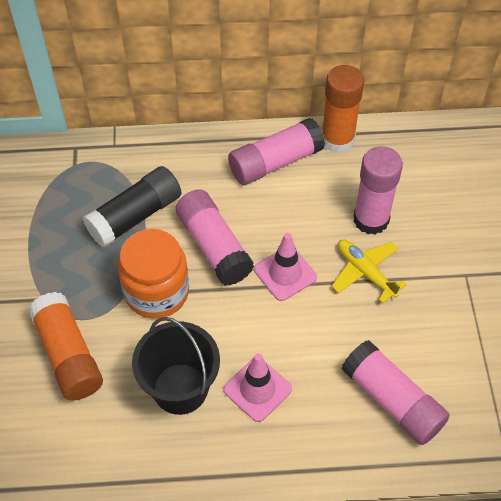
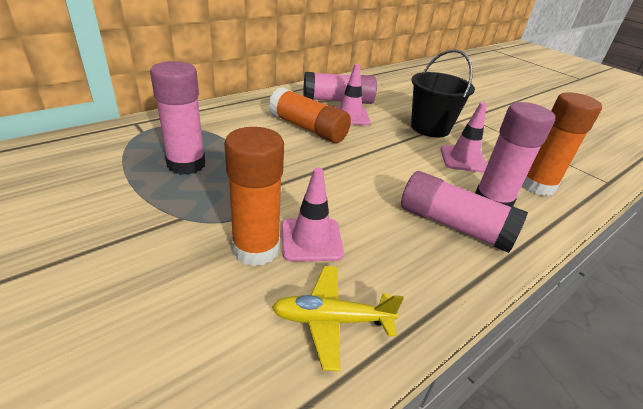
black glue stick: [83,166,181,248] = 1 -> none = 0
orange glue stick: [28,292,103,401] [322,65,364,153] = 2 -> [224,127,284,266] [268,87,351,143] [522,93,602,196] = 3
orange jar: [118,229,189,319] = 1 -> none = 0
pink traffic cone: [223,353,292,422] [254,233,317,301] = 2 -> [281,167,344,262] [333,64,371,125] [440,102,487,173] = 3

